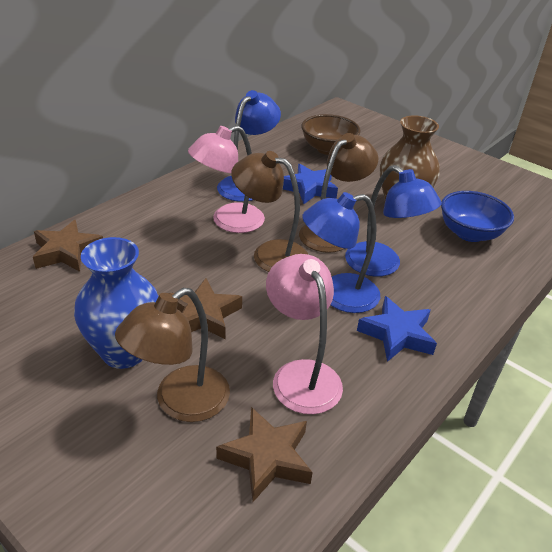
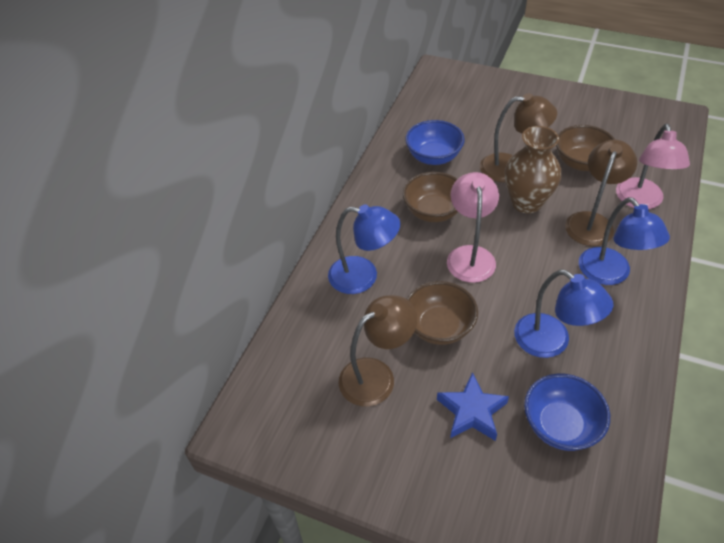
blue bowl: [441,191,514,242] = 1 -> [405,120,465,165] [524,373,610,451] = 2
blue star: [283,164,338,204] [357,296,437,362] = 2 -> [437,372,509,441] = 1
blue vase: [74,237,159,369] = 1 -> none = 0
brown bowl: [301,114,361,155] = 1 -> [403,172,458,222] [407,281,478,345] [556,125,615,171] = 3
brown star: [33,220,103,272] [169,278,242,339] [216,407,313,502] = 3 -> none = 0

